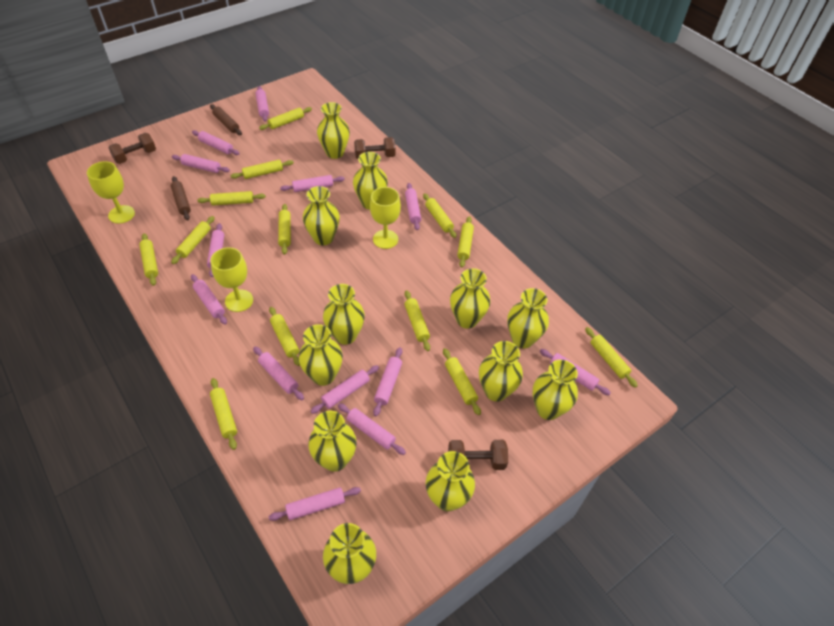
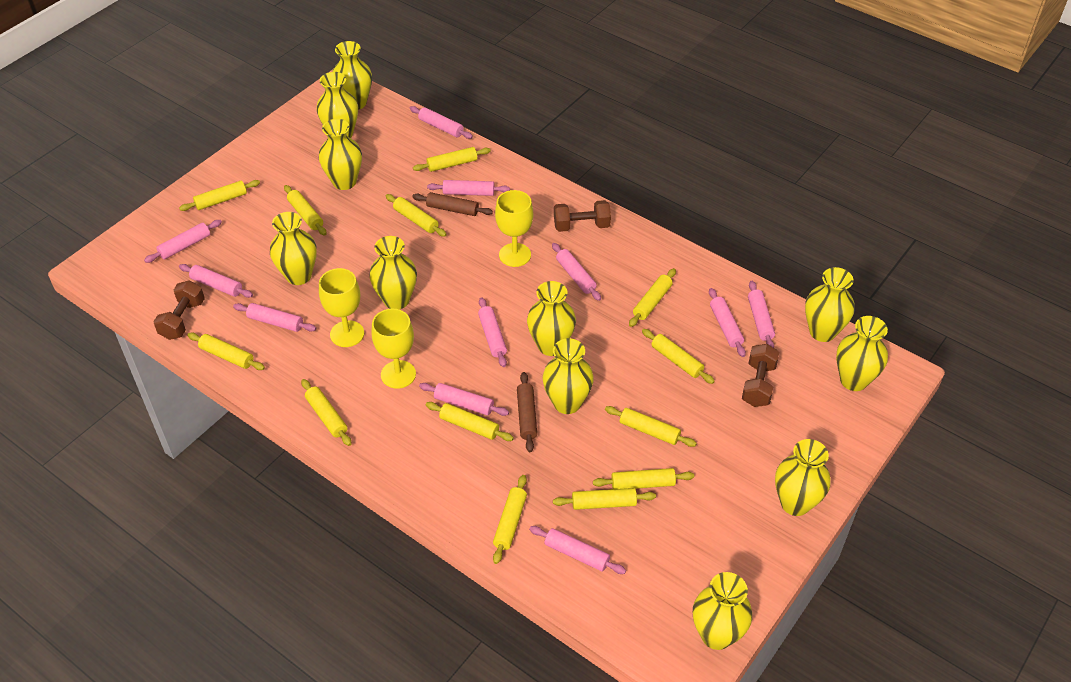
pink rolling pin: [172,154,230,173] [191,274,227,325] [192,130,240,155] [207,223,224,277] [253,346,304,400] [256,86,269,122] [269,487,361,521] [280,175,345,192] [311,365,379,414] [338,403,406,455] [373,347,402,416] [405,183,421,230] [540,349,611,395] = 13 -> [144,220,222,263] [179,264,253,298] [233,303,316,332] [410,106,473,139] [419,383,509,416] [427,180,510,196] [478,297,507,367] [529,526,626,574] [552,243,601,301] [709,288,746,357] [748,281,775,348] = 11
yellow vase: [299,324,343,386] [303,186,340,245] [308,411,357,472] [317,102,350,159] [323,284,365,345] [323,523,376,584] [353,152,388,210] [426,451,475,511] [450,268,491,329] [479,341,523,402] [507,288,549,348] [533,360,578,420] = 12 -> [270,212,317,285] [317,72,358,138] [319,119,362,190] [332,41,372,110] [369,236,417,309] [527,281,576,356] [543,338,594,414] [693,572,752,650] [775,439,831,516] [805,267,855,342] [836,316,888,391] = 11

